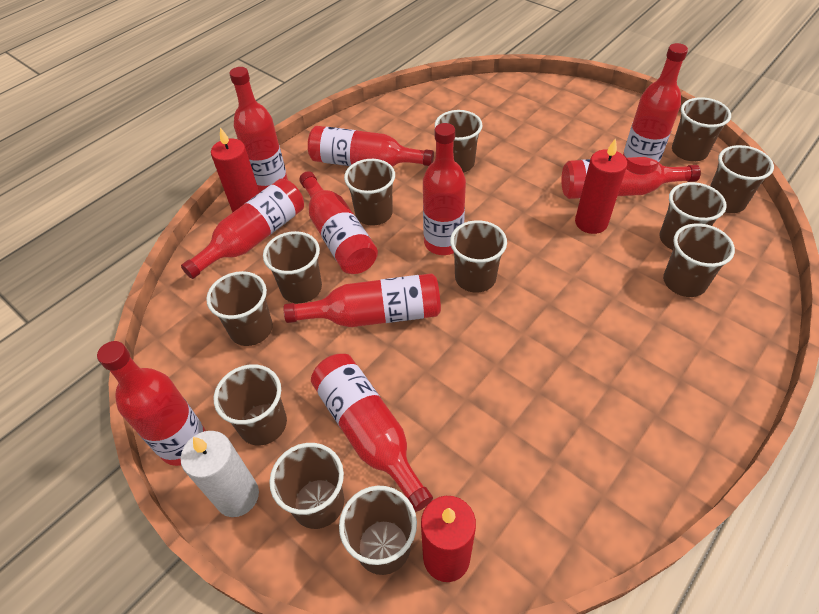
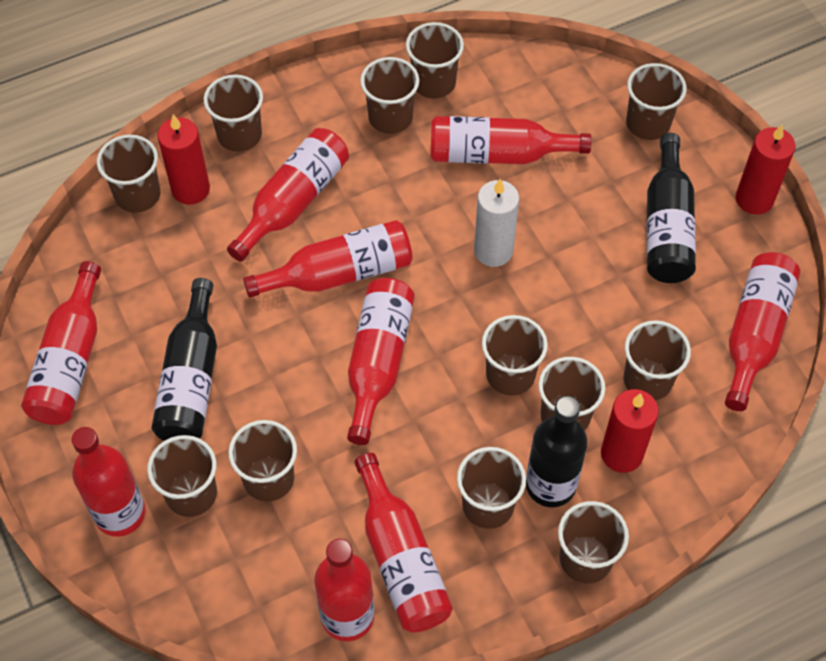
black bottle: none = 0 -> [152,278,217,441] [526,396,588,507] [647,133,696,283] = 3
red bottle: [97,341,206,466] [181,179,304,279] [229,67,288,193] [283,273,441,327] [299,171,378,274] [308,126,434,167] [311,354,433,512] [423,123,466,255] [561,157,701,199] [623,43,688,162] = 10 -> [21,261,101,425] [71,427,146,537] [227,128,349,262] [243,220,413,298] [314,539,374,641] [347,278,415,445] [355,453,453,633] [431,116,592,164] [725,252,800,411] = 9

